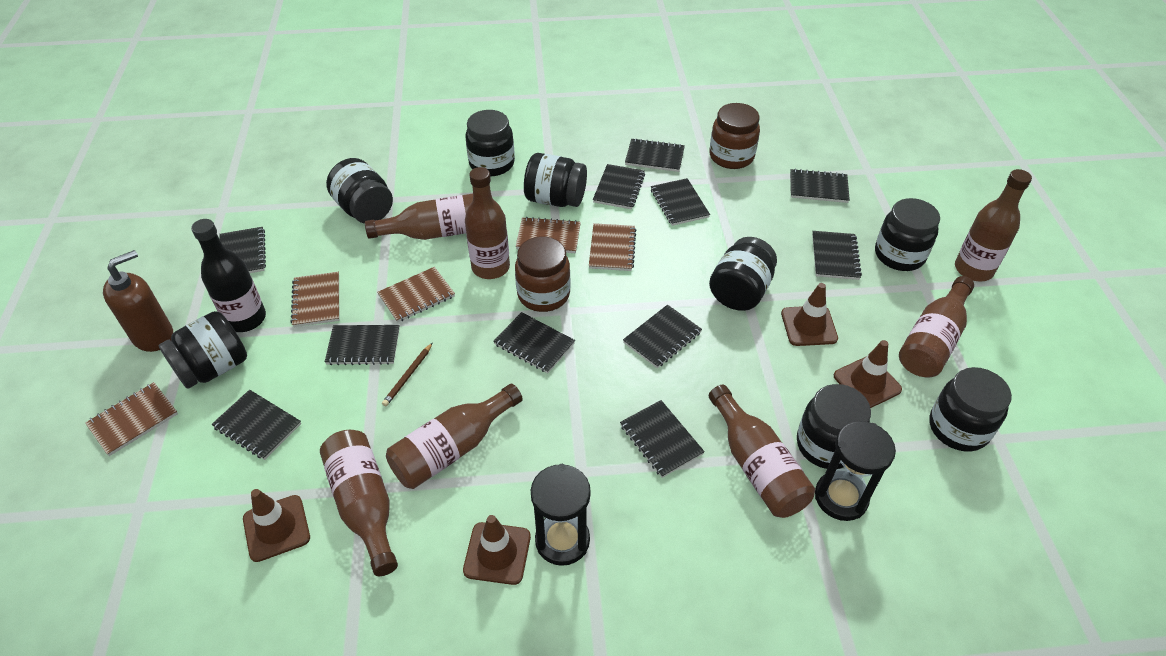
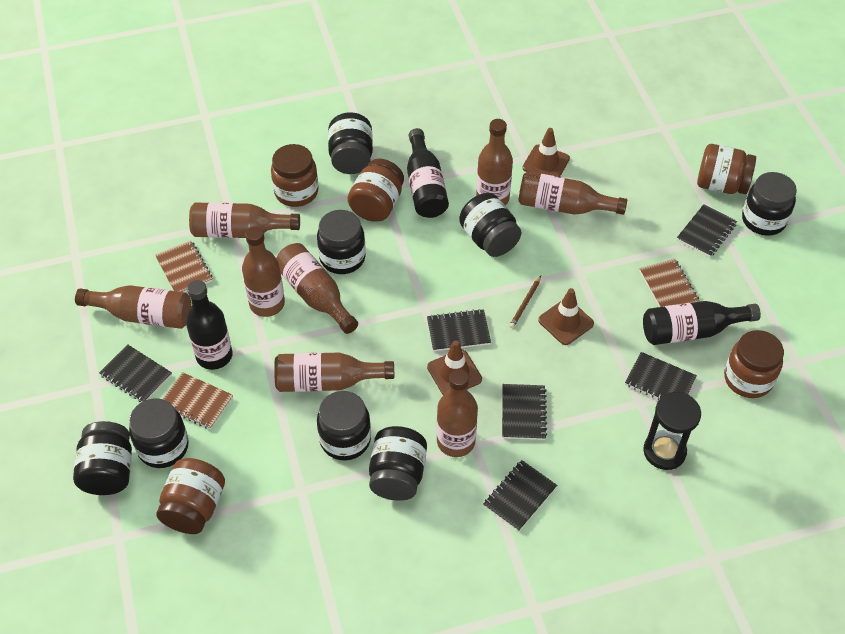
black bottle: [191,219,266,332] = 1 -> [186,280,233,370] [407,128,449,218] [643,301,761,345] = 3
black hourglass: [531,464,591,566] [815,421,896,521] = 2 -> [643,392,701,470] = 1
black notebook: [212,390,301,460] [219,227,266,273] [325,325,400,365] [493,312,575,373] [593,164,645,209] [620,400,705,478] [623,305,702,368] [625,138,685,172] [651,178,710,226] [790,169,850,203] [812,231,862,280] = 11 -> [99,344,172,402] [427,309,491,351] [483,460,557,532] [502,384,547,440] [625,352,697,400] [677,204,737,257] = 6
brown bottle: [320,430,398,576] [365,194,473,240] [386,384,523,489] [465,167,510,279] [709,385,815,518] [899,276,974,377] [955,169,1032,281] = 7 -> [75,285,192,329] [189,202,300,238] [242,227,285,317] [274,353,394,392] [276,243,358,334] [437,369,478,457] [476,119,513,205] [518,171,627,215] = 8
brown jar: [515,236,570,312] [709,103,760,169] = 2 -> [156,458,225,534] [271,144,318,207] [348,158,404,222] [697,144,756,194] [724,330,784,398] = 5
brown notebook: [85,382,178,456] [291,272,339,327] [377,267,455,323] [516,217,581,253] [589,223,637,271] = 5 -> [155,240,213,292] [163,372,233,429] [639,259,700,307] = 3
brown soap dispenser: [103,250,173,352] = 1 -> none = 0
brown traffic cone: [243,489,310,562] [463,515,531,585] [781,283,838,346] [834,340,902,408] = 4 -> [427,340,482,395] [522,128,570,177] [538,288,594,345] = 3

